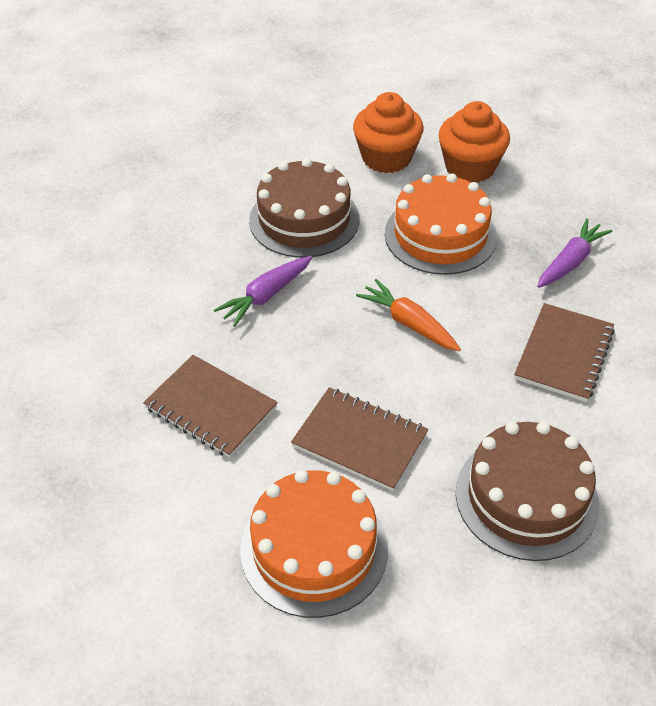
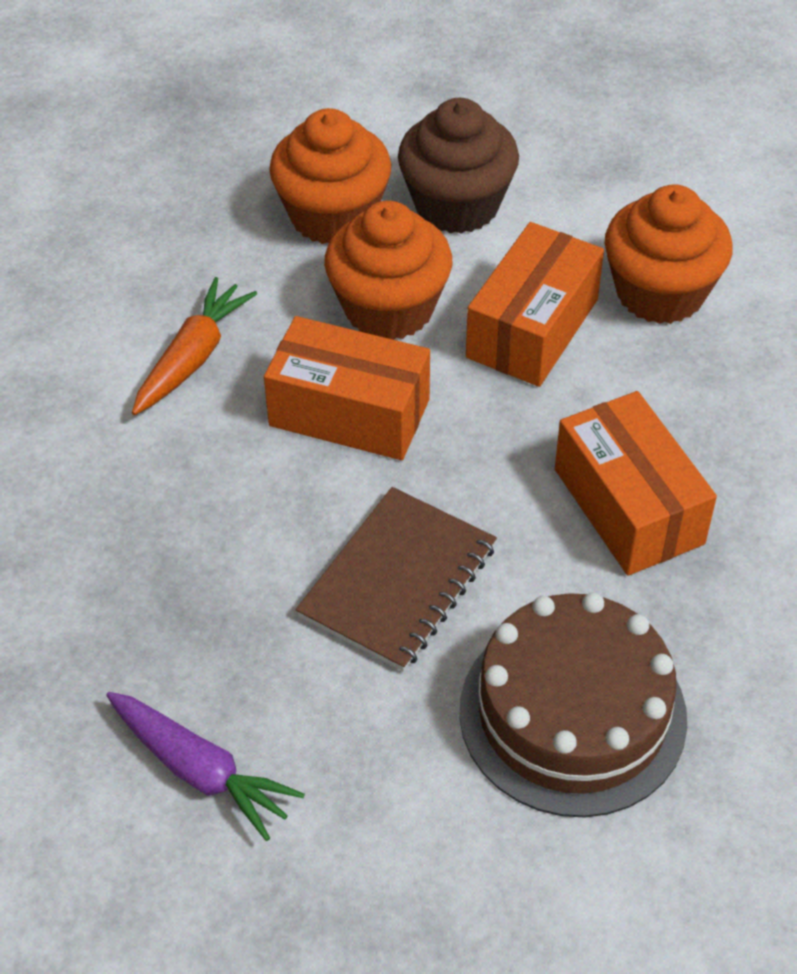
brown cake: [249,158,359,258] [456,422,599,561] = 2 -> [459,592,687,817] = 1
brown cupcake: none = 0 -> [398,98,519,234] = 1
brown notebook: [143,355,278,458] [291,387,428,491] [514,303,615,402] = 3 -> [296,487,497,672] = 1
orange box: none = 0 -> [264,316,430,460] [466,222,604,387] [555,391,717,576] = 3
orange cake: [240,470,388,618] [385,173,497,275] = 2 -> none = 0
orange cupcake: [353,92,423,173] [438,101,510,183] = 2 -> [269,108,391,244] [324,201,452,340] [605,184,732,324] = 3
purple carrot: [214,256,312,327] [537,218,613,288] = 2 -> [106,692,305,841] = 1

